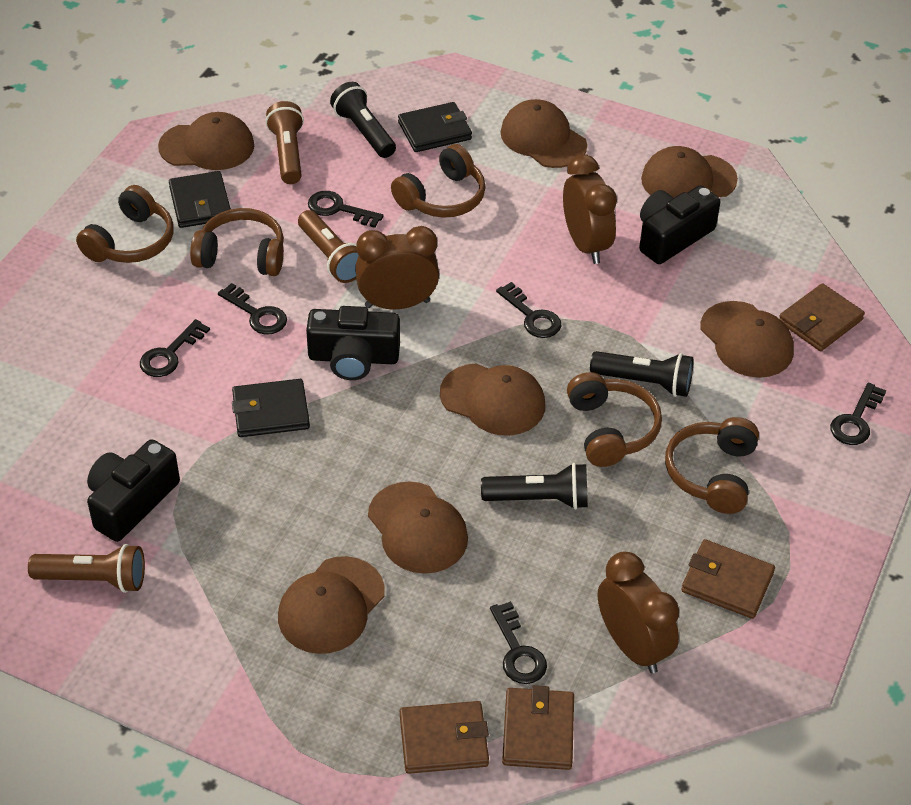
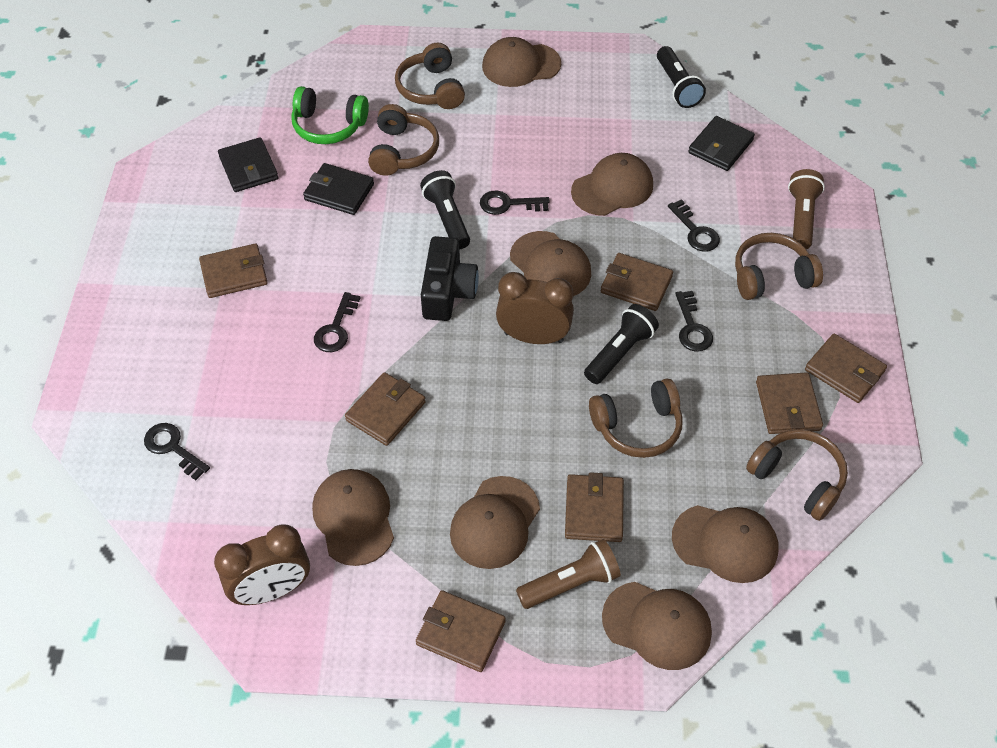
black camera: [87,439,180,542] [306,306,400,380] [639,185,721,264] = 3 -> [421,236,479,321] = 1
black key: [140,319,210,377] [218,283,287,334] [308,191,383,228] [490,601,547,684] [496,282,561,338] [830,383,886,445] = 6 -> [144,423,210,480] [314,292,361,352] [480,191,550,215] [668,199,720,252] [675,291,713,352] = 5
brown clock: [355,226,439,309] [563,154,617,264] [598,552,679,674] = 3 -> [214,524,310,605] [496,272,574,344] = 2
brown flashlight: [28,544,145,593] [265,101,304,184] [298,210,359,283] = 3 -> [516,539,621,609] [788,169,825,249] = 2
brown wallet: [400,701,489,774] [502,685,574,770] [681,539,775,619] [779,283,865,351] = 4 -> [199,243,268,298] [345,372,426,446] [416,590,505,672] [565,472,624,542] [601,253,673,311] [756,372,823,434] [805,333,887,403] = 7
green headphones: none = 0 -> [291,86,369,144] = 1

